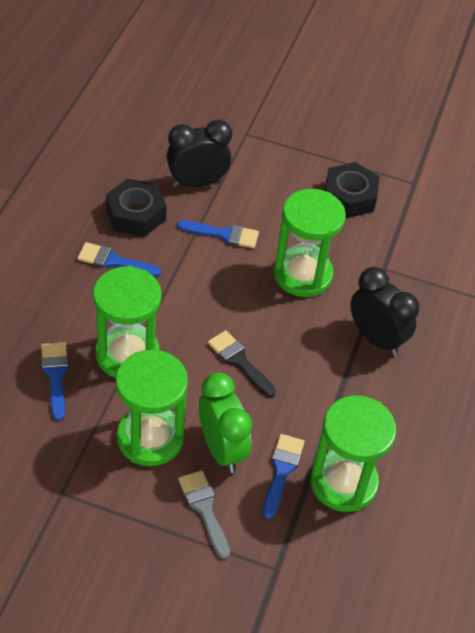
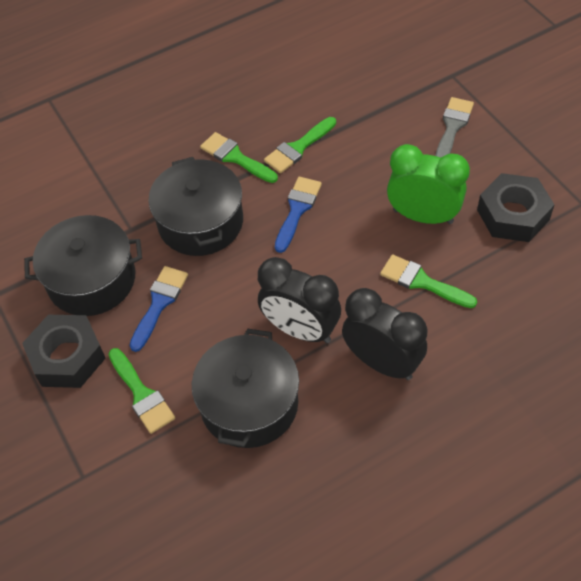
black brush: [208,330,276,397] = 1 -> none = 0
black pot: none = 0 -> [24,215,142,316] [148,157,243,256] [192,328,299,448] = 3
blue brush: [41,342,68,421] [77,242,161,277] [177,220,259,248] [263,434,305,519] = 4 -> [129,266,188,352] [275,177,322,253] = 2
green brush: none = 0 -> [108,348,175,434] [200,132,278,183] [264,117,336,173] [380,254,477,308] = 4
green hourglass: [93,266,161,378] [115,350,188,466] [274,189,346,297] [310,395,396,512] = 4 -> none = 0

